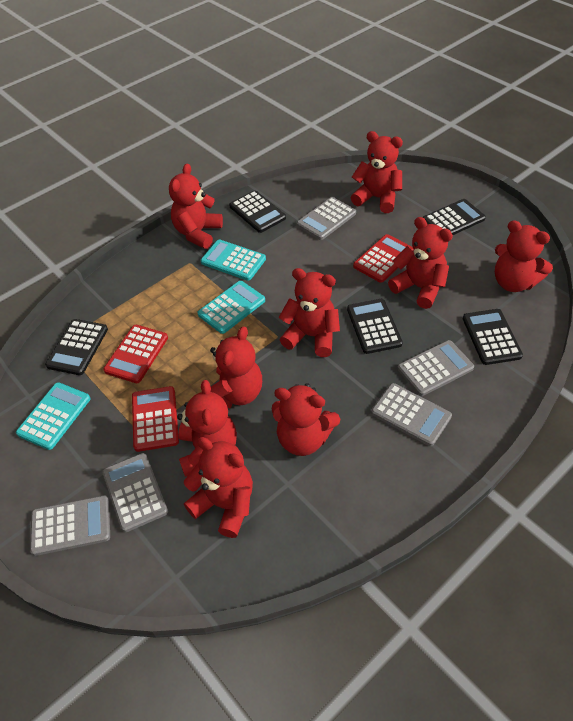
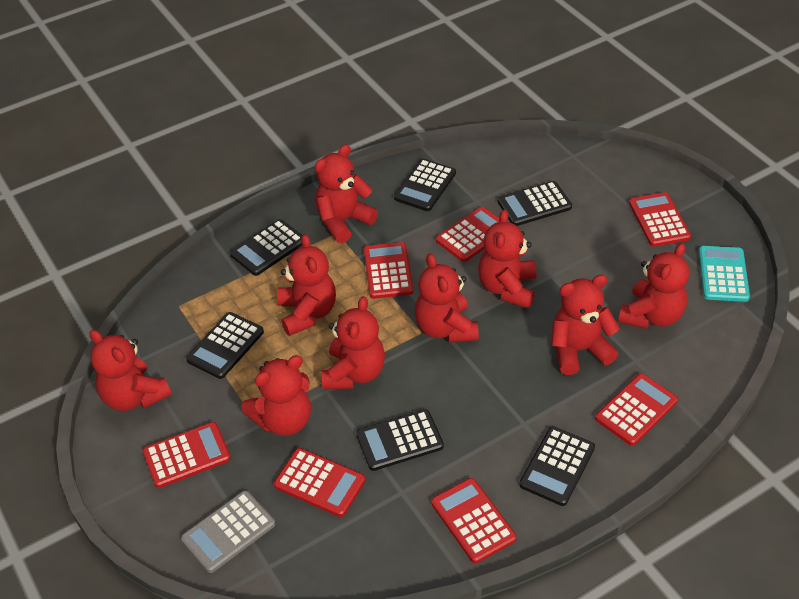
black calculator: [45,319,108,375] [229,190,286,233] [347,299,403,354] [422,199,486,235] [463,309,523,365] = 5 -> [186,312,264,379] [230,219,303,276] [356,409,444,471] [394,159,456,211] [497,181,572,226] [519,426,595,506] = 6
grey calculator: [30,495,110,556] [102,453,168,532] [297,197,356,240] [371,383,452,446] [397,340,474,396] = 5 -> [181,490,275,573] = 1
red calculator: [103,325,168,383] [132,386,179,452] [353,234,413,283] = 3 -> [142,422,231,488] [274,448,365,517] [364,242,413,299] [431,478,516,563] [436,207,500,262] [595,373,678,446] [629,192,691,247] = 7
turquoise calculator: [16,382,90,450] [197,281,265,334] [201,239,266,281] = 3 -> [699,246,750,302] = 1

